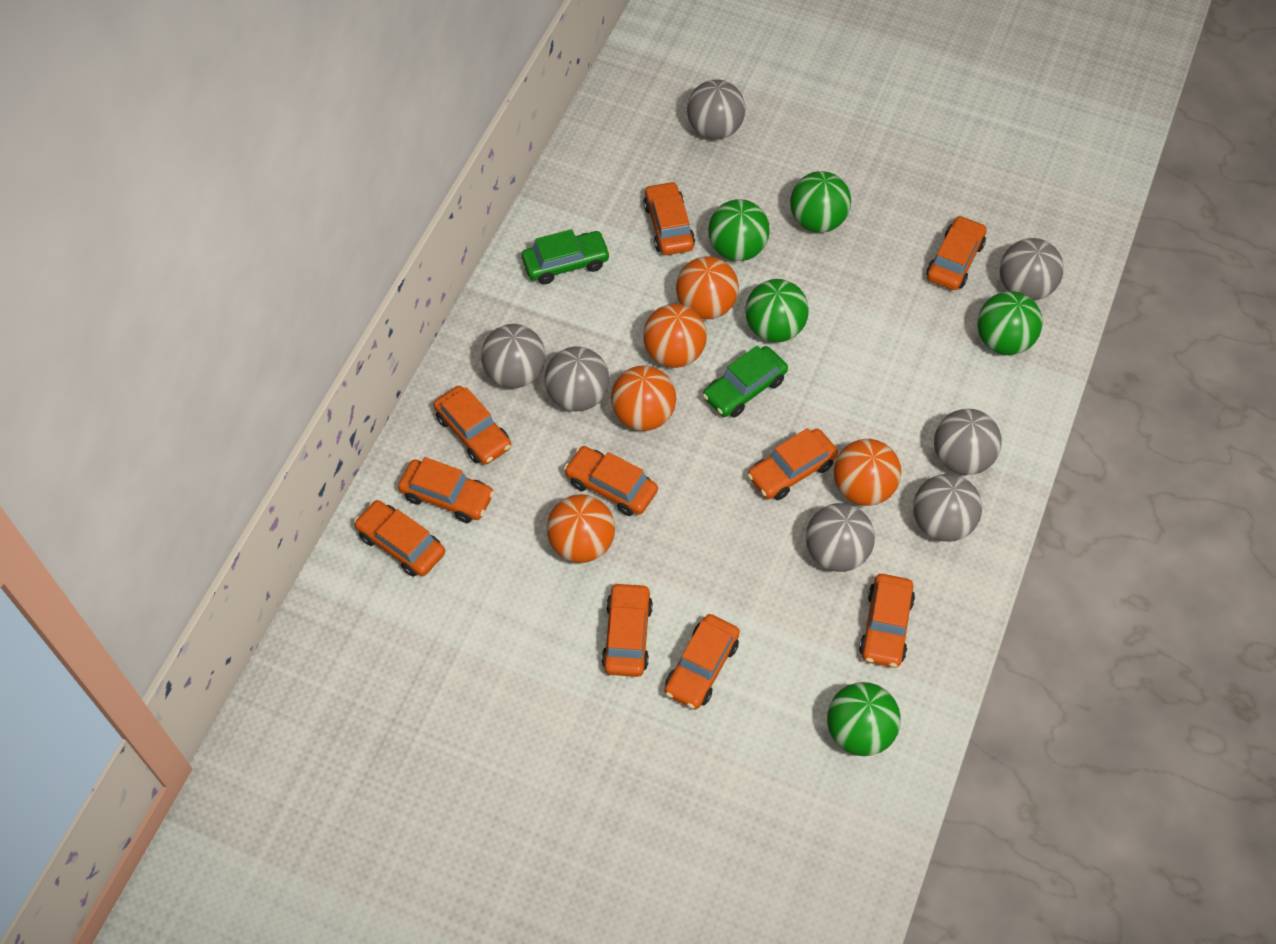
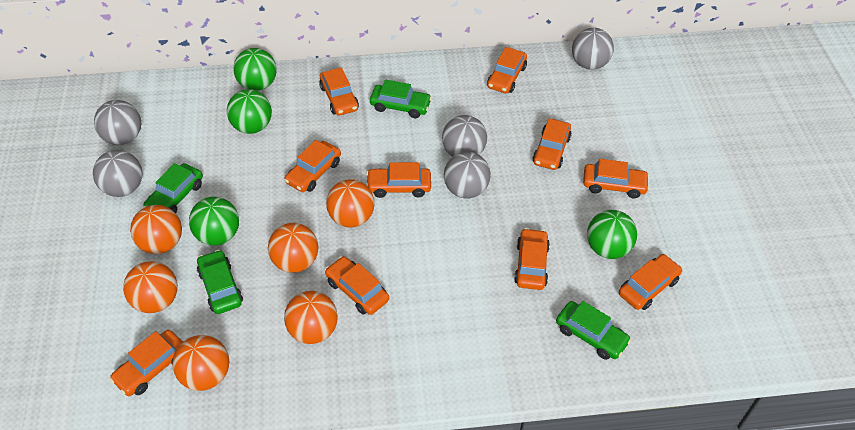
green ball: [708,199,770,261] [745,279,809,342] [790,171,851,233] [827,682,901,756] [977,291,1042,355] = 5 -> [189,197,239,246] [227,89,272,134] [233,48,277,91] [587,210,637,259] = 4
green car: [522,229,611,284] [703,346,788,418] = 2 -> [143,163,203,213] [197,250,243,314] [370,80,432,118] [556,301,631,360] = 4
grey ball: [481,324,546,388] [544,346,609,411] [687,80,745,139] [806,503,875,572] [913,474,982,542] [934,409,1002,475] [1000,238,1064,301] = 7 -> [93,150,143,197] [94,100,141,145] [442,115,487,157] [444,152,490,199] [572,28,614,70] = 5
orange ball: [547,494,615,563] [611,365,676,431] [643,304,707,368] [676,256,739,319] [834,439,901,506] = 5 -> [123,261,178,313] [130,205,182,254] [172,335,229,391] [268,223,318,273] [284,291,338,344] [326,179,374,228] = 6

